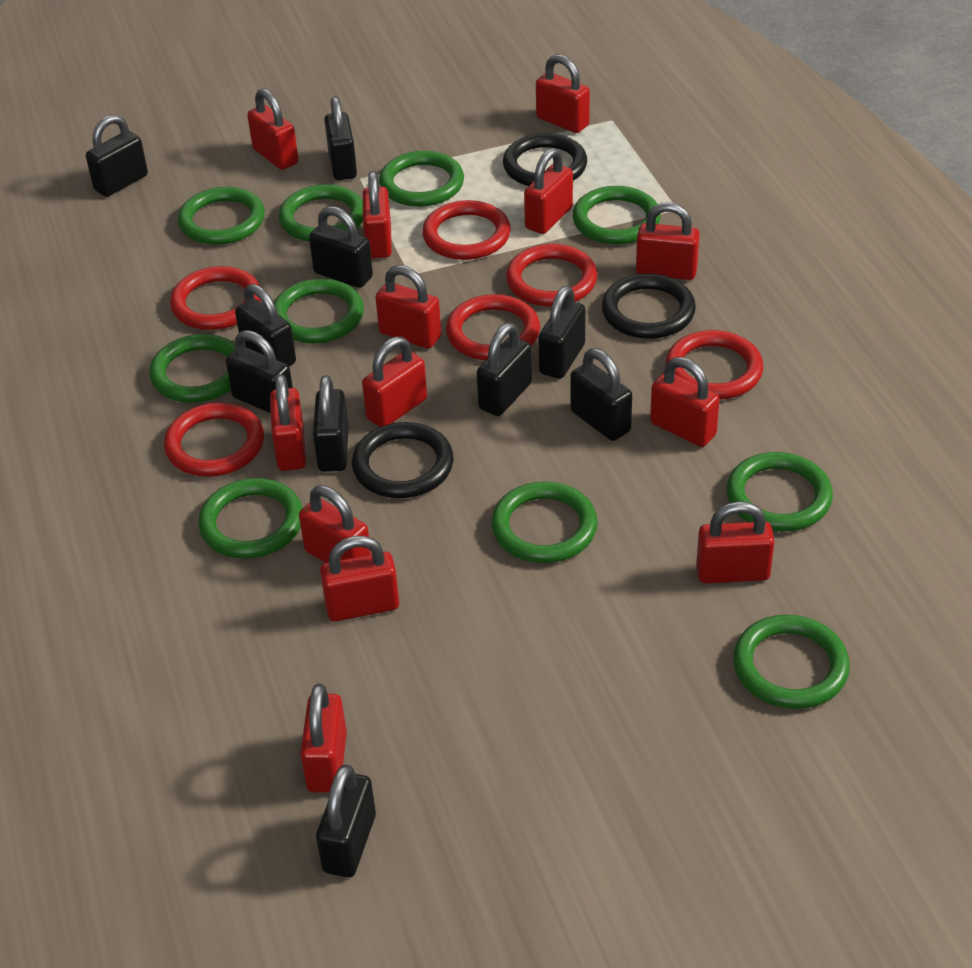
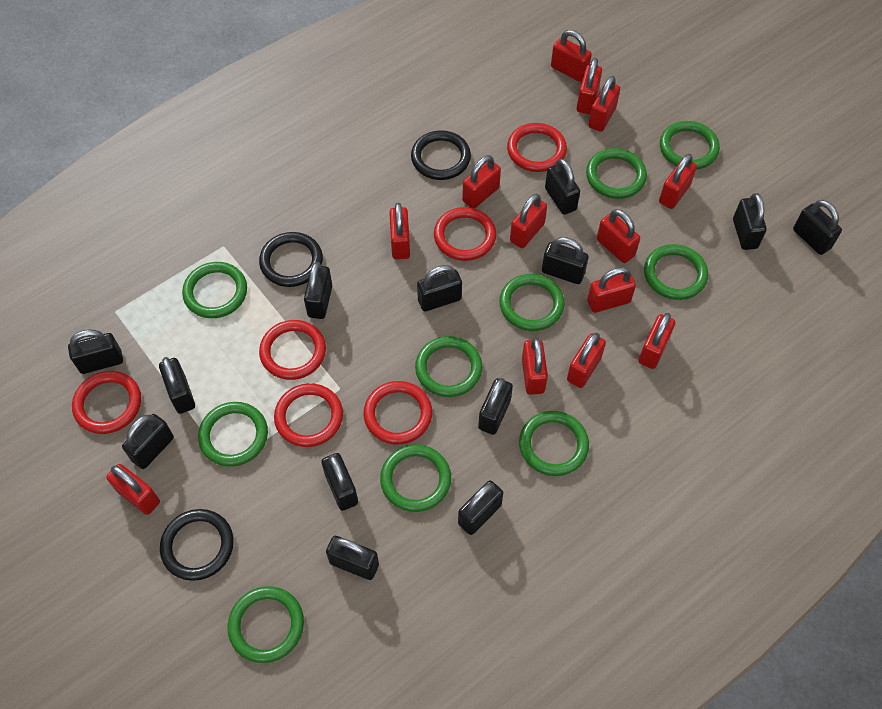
black padlock: [86,115,148,197] [226,330,293,413] [235,284,296,366] [309,206,373,288] [313,375,349,472] [316,764,376,878] [324,96,357,180] [477,323,532,416] [539,286,585,379] [570,348,632,441] = 10 -> [68,330,123,374] [122,414,174,469] [159,357,195,414] [304,262,332,319] [321,453,358,511] [326,536,379,580] [417,265,462,312] [458,480,503,535] [478,378,513,435] [542,237,589,284] [545,158,580,215] [733,193,767,250] [793,200,842,255] = 13

